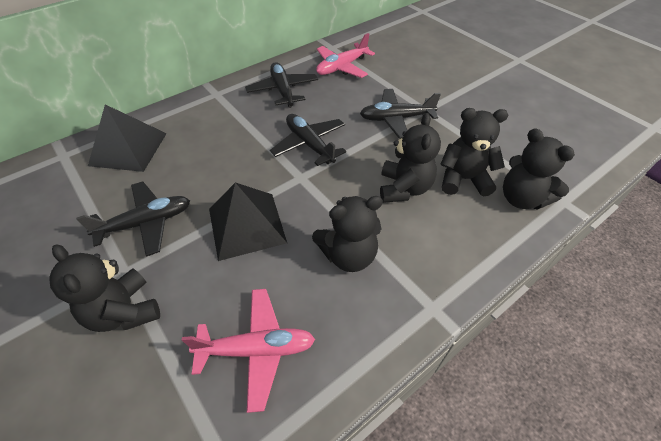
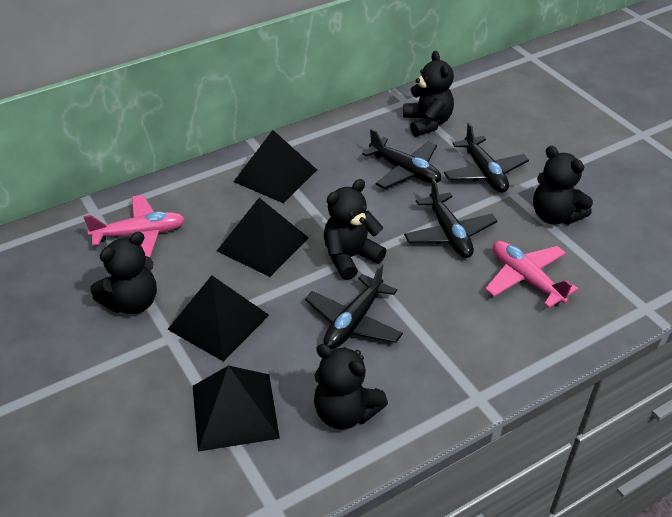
black pyramid: [88,104,167,172] [209,183,287,261] = 2 -> [167,275,269,362] [193,365,280,452] [217,198,309,277] [234,130,317,203] = 4

